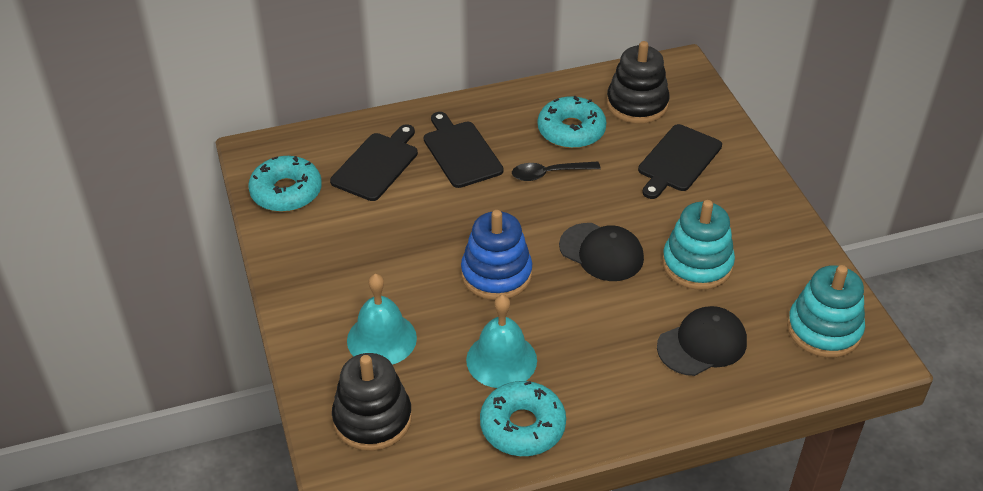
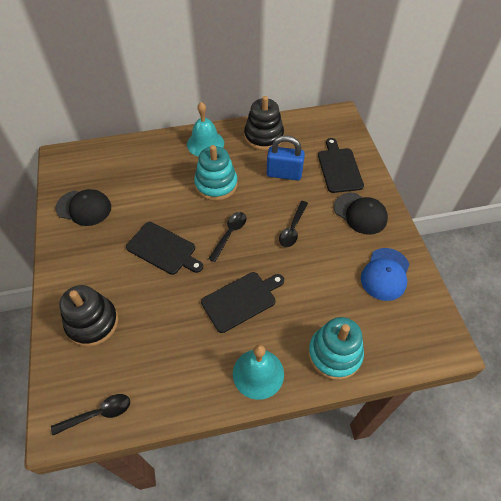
black spoon: [512,162,601,181] = 1 -> [51,394,130,435] [208,212,246,262] [279,201,308,247] = 3
blue cap: none = 0 -> [361,248,410,301] = 1
blue padlock: none = 0 -> [266,135,305,181] = 1
blue stacking toy: [461,210,532,300] = 1 -> none = 0
turquoise donut: [248,156,322,212] [480,381,566,456] [538,96,607,149] = 3 -> none = 0

